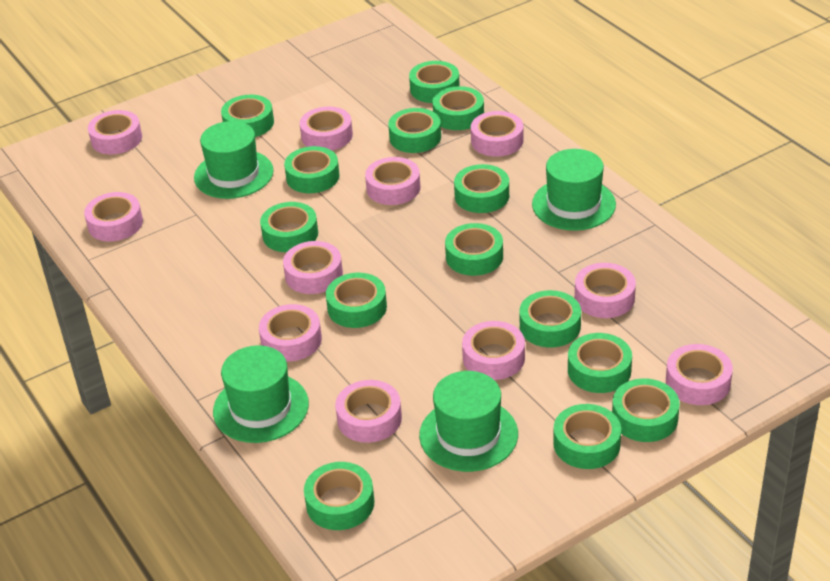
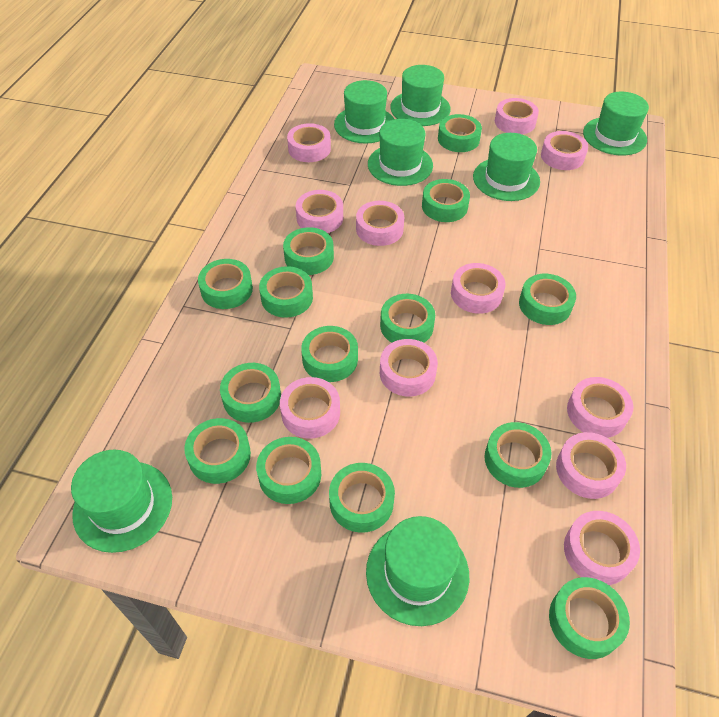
green hat: [194,121,274,199] [213,345,309,443] [419,371,518,472] [532,149,616,231] = 4 -> [71,450,172,553] [334,80,394,144] [366,516,469,626] [368,119,433,186] [390,65,451,126] [473,133,540,201] [583,92,649,156] = 7

